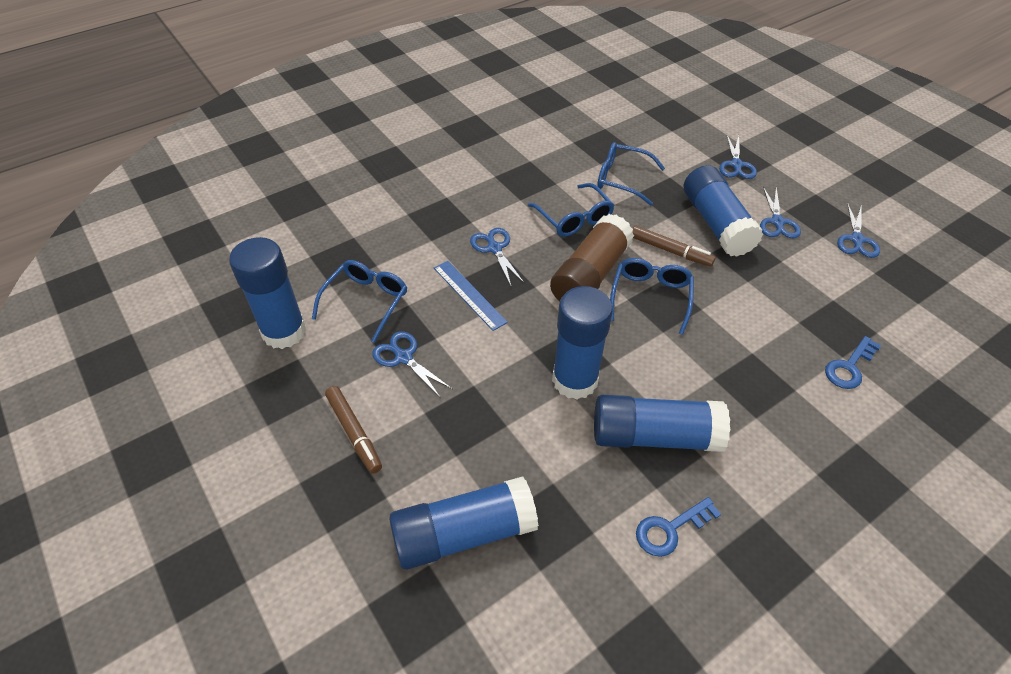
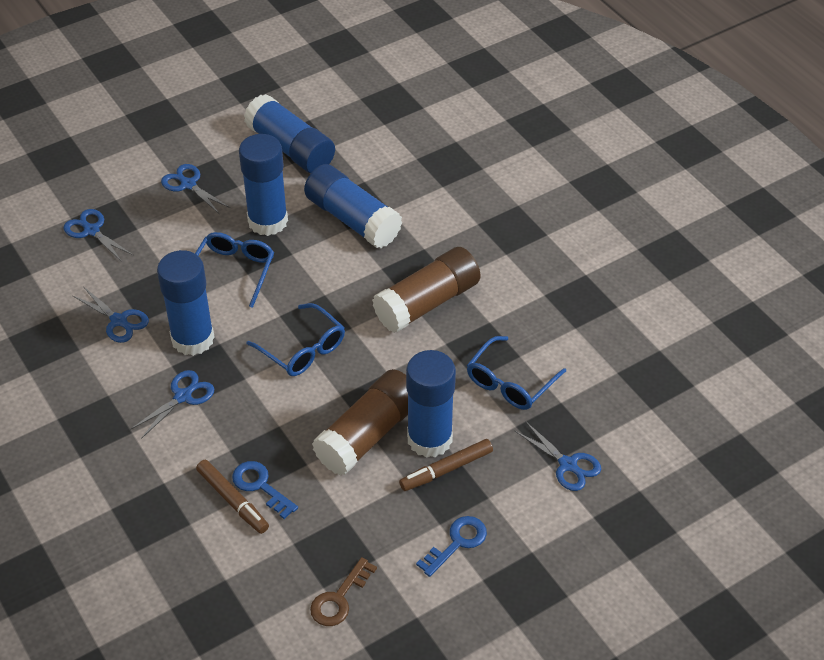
blue glasses: [312,260,407,343] [528,183,614,237] [597,142,665,206] [610,258,694,335] = 4 -> [195,232,274,308] [246,303,345,376] [467,336,566,410] = 3
blue ruler: [434,261,508,331] = 1 -> none = 0
brown glue stick: [550,214,634,301] = 1 -> [312,369,408,476] [372,247,481,333] = 2
brown key: none = 0 -> [310,557,377,626] = 1

